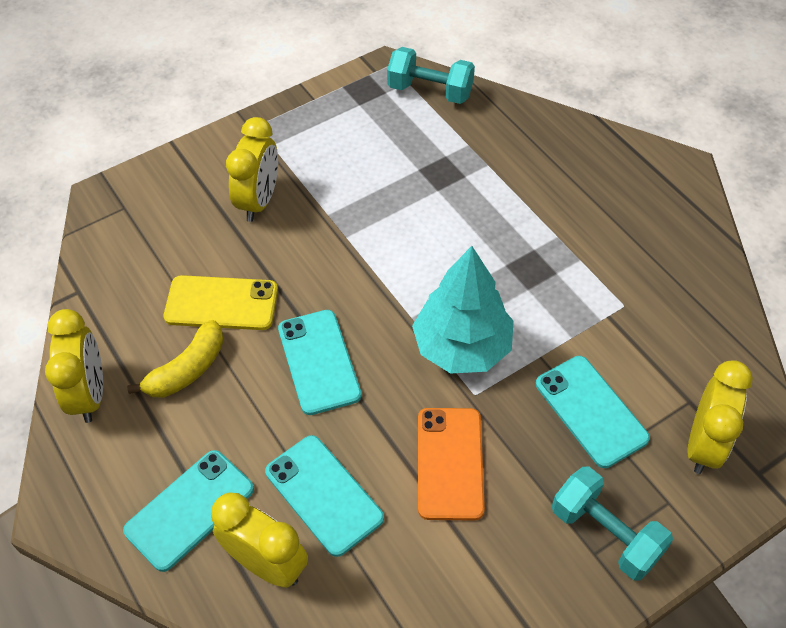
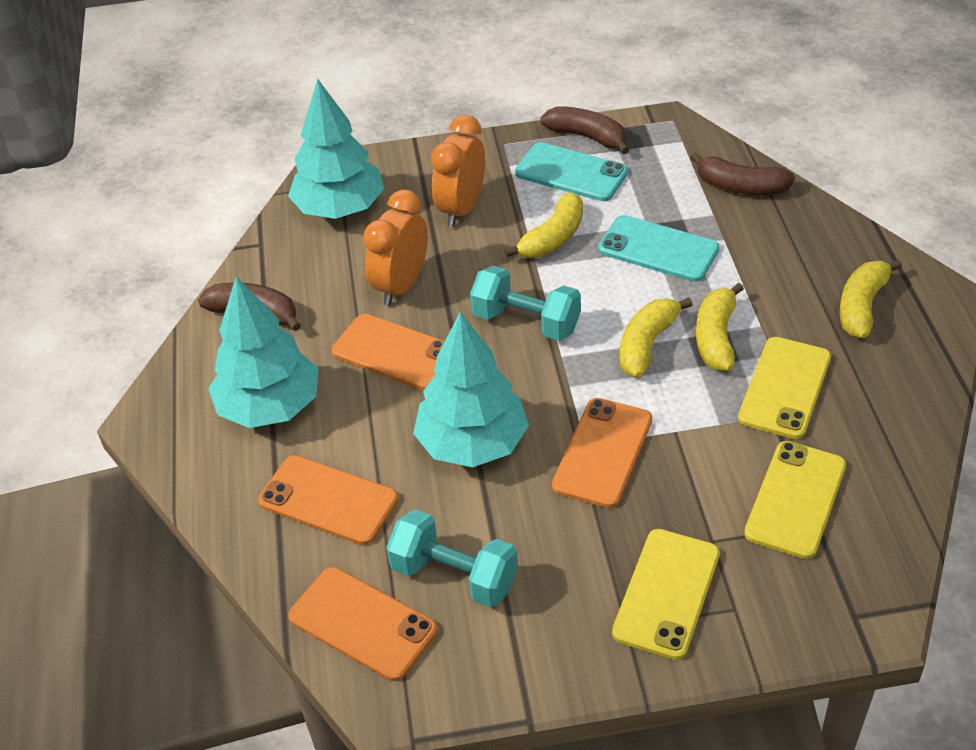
brown banana: none = 0 -> [198,283,301,331] [540,106,630,154] [690,152,795,195] = 3
orange clock: none = 0 -> [363,190,428,306] [431,115,485,227] = 2
orange phone: [418,408,485,521] = 1 -> [258,455,399,545] [288,567,437,681] [332,314,445,390] [552,398,652,508] = 4
turquoise phone: [123,450,254,572] [265,435,384,557] [278,310,361,415] [536,356,650,468] = 4 -> [515,142,628,201] [598,215,719,282] = 2
turquoise tree: [412,246,514,374] = 1 -> [208,276,319,428] [288,79,385,219] [413,312,529,467] = 3
yellow banana: [127,320,223,397] = 1 -> [505,193,583,258] [620,298,693,378] [696,283,744,371] [840,259,902,338] = 4
yellow clock: [45,309,103,423] [211,493,308,588] [226,117,278,222] [688,360,753,474] = 4 -> none = 0
yellow phone: [164,275,278,330] = 1 -> [612,529,720,660] [738,337,831,439] [744,441,846,559] = 3

